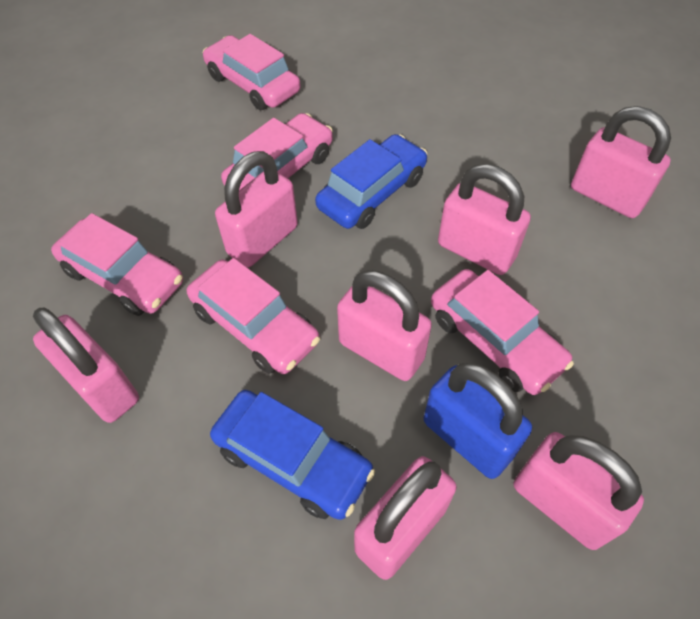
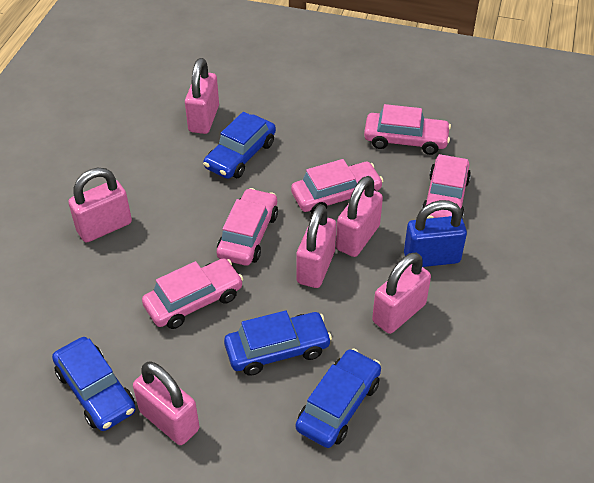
blue car: [210,390,375,520] [315,134,427,229] = 2 -> [52,337,136,431] [203,112,276,179] [224,311,332,376] [296,348,381,448] = 4
pink padlock: [33,308,139,423] [215,151,298,267] [337,270,432,381] [354,456,457,580] [438,164,531,275] [514,432,644,550] [571,106,671,218] = 7 -> [68,168,132,242] [133,362,200,445] [185,58,219,134] [296,204,336,288] [336,176,383,257] [372,253,431,334] = 6

